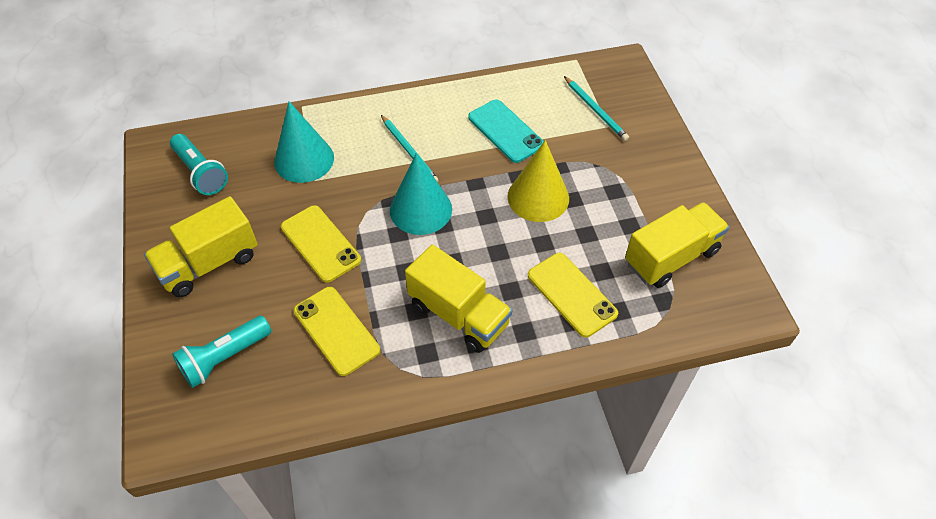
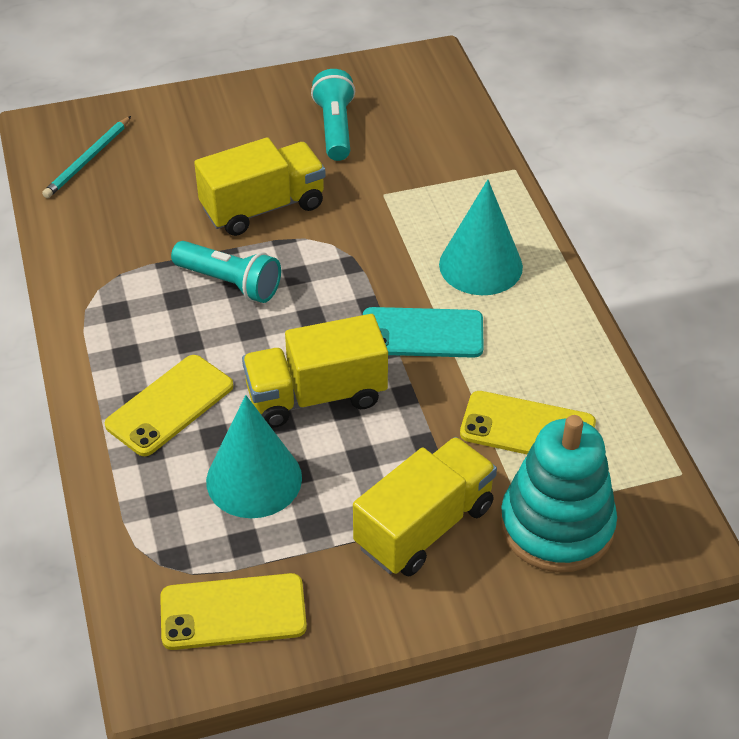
turquoise pencil: [381,115,439,182] [564,76,629,141] = 2 -> [42,116,131,198] = 1
turquoise stacking toy: none = 0 -> [500,415,617,573] = 1
yellow cone: [508,140,569,222] = 1 -> none = 0

